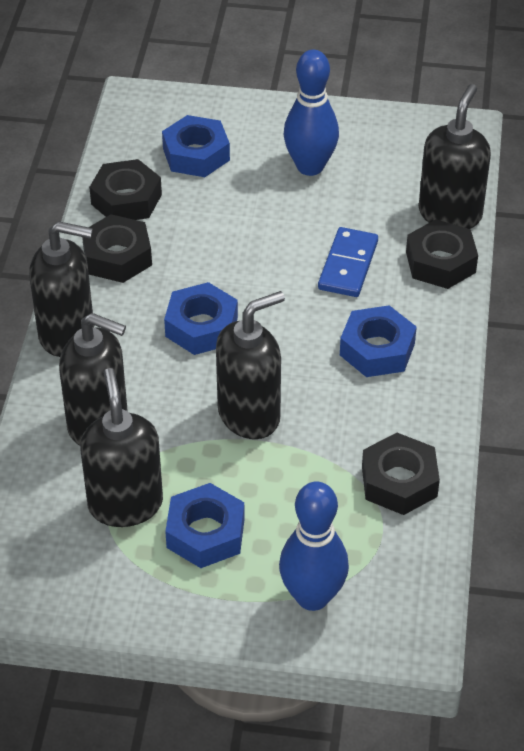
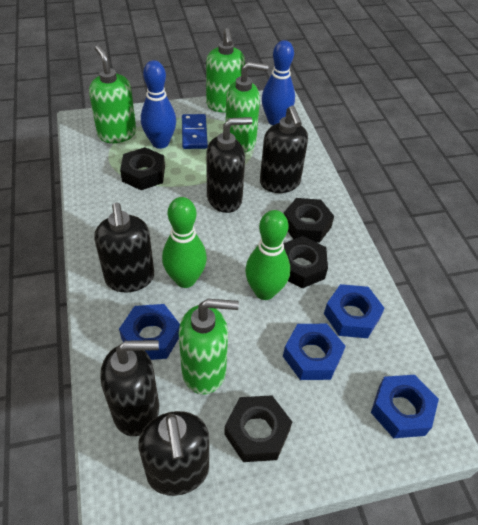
green bowling pin: none = 0 -> [162,197,207,288] [245,210,290,300] = 2
green soap dispenser: none = 0 -> [89,45,136,143] [179,299,239,395] [206,28,245,112] [225,62,269,152] = 4

